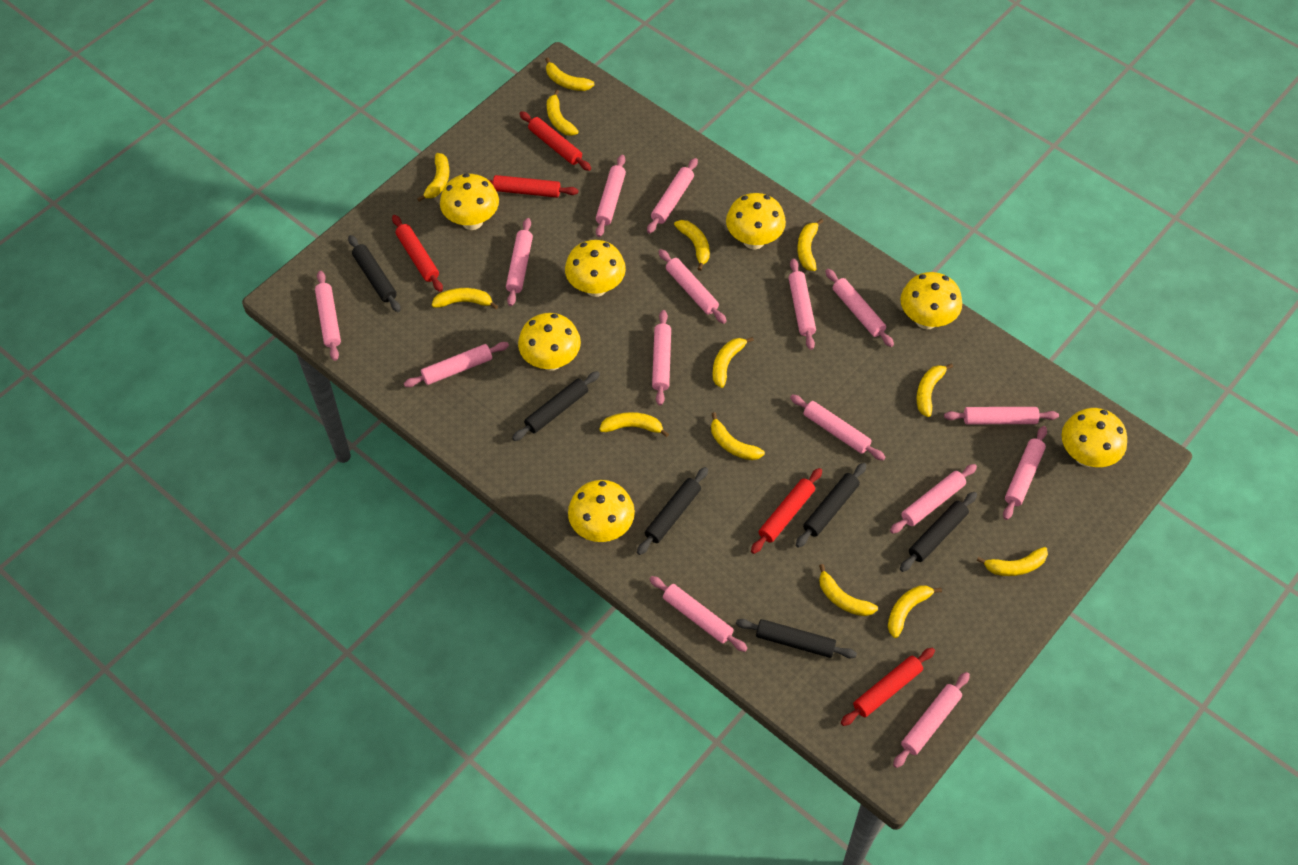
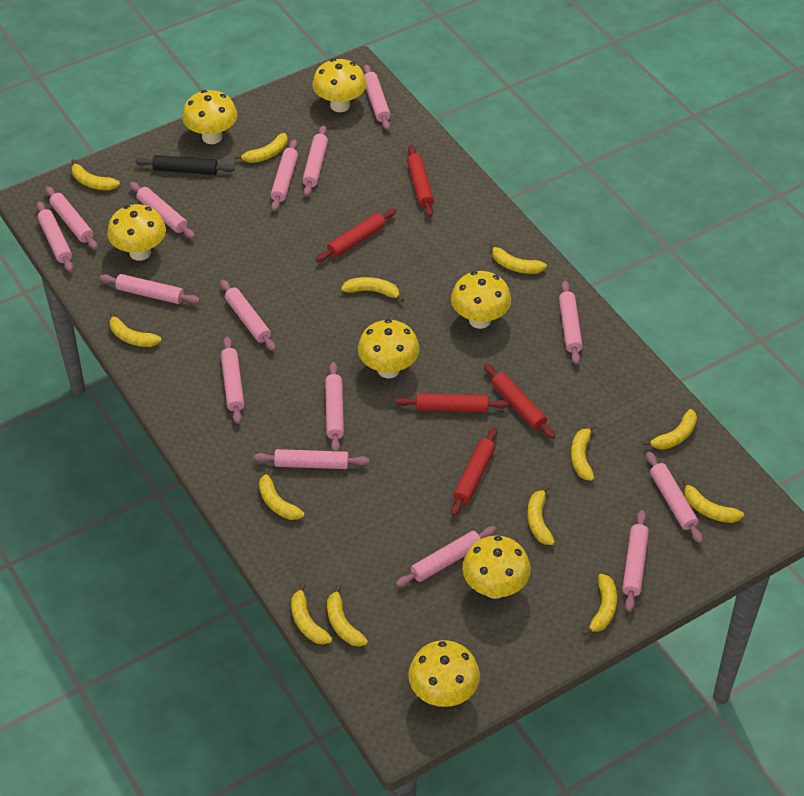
black rolling pin: [348,235,401,312] [512,371,600,441] [637,467,708,555] [736,619,857,658] [796,463,867,548] [900,492,977,572] = 6 -> [135,155,235,175] = 1

